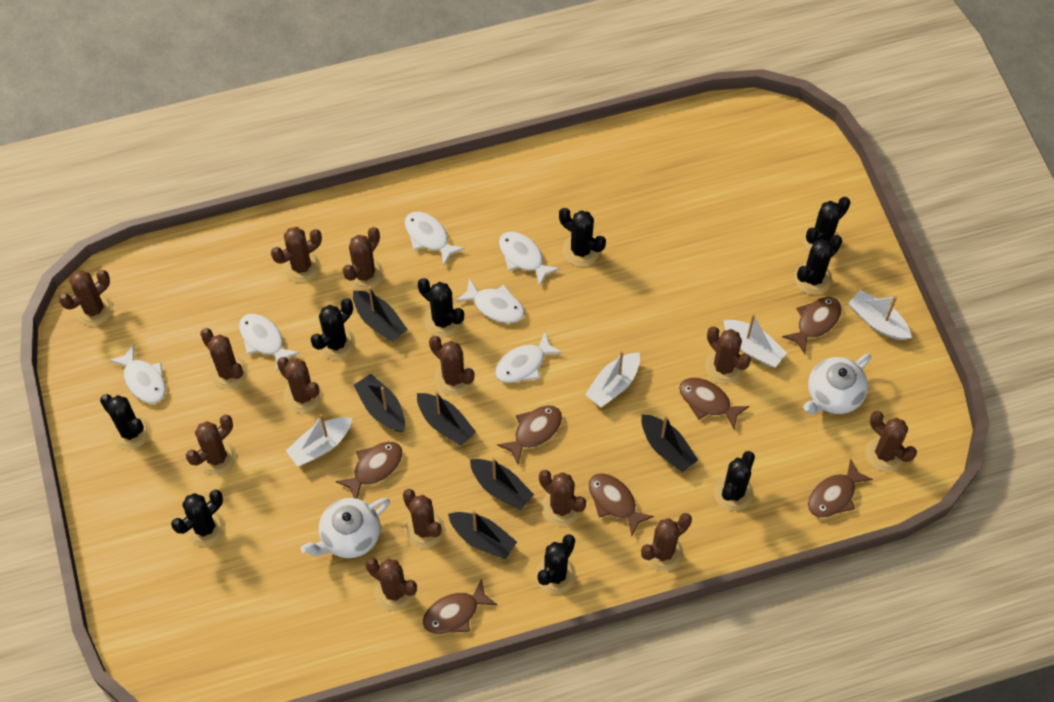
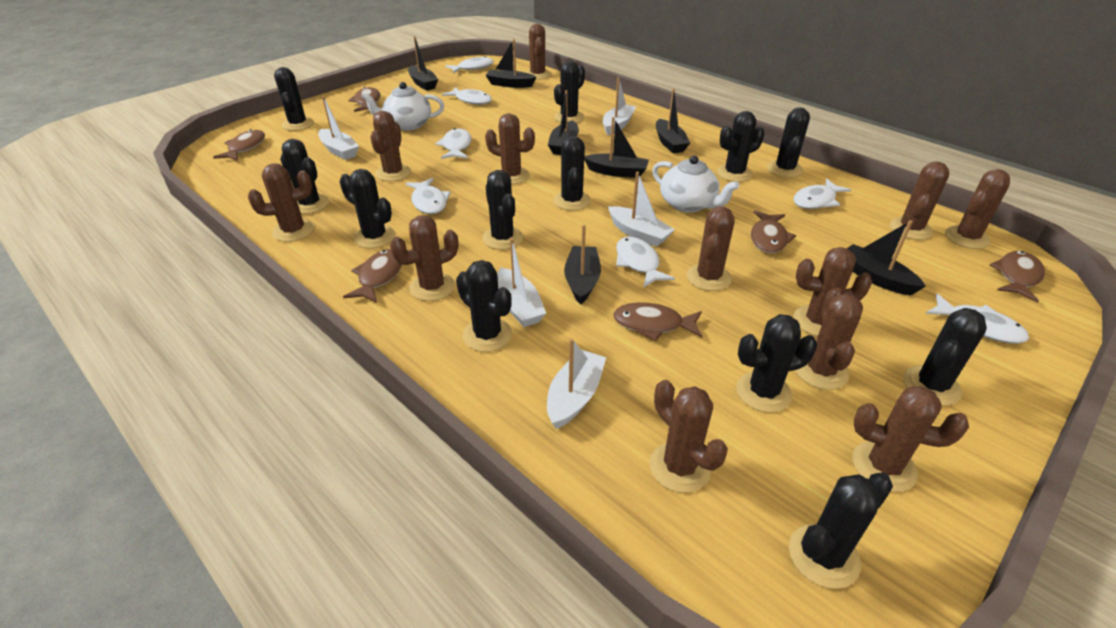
black boat: [353,286,408,342] [354,374,405,432] [417,391,476,446] [448,510,517,560] [470,457,534,511] [642,414,698,472] = 6 -> [408,36,438,91] [485,39,537,88] [548,90,579,155] [564,225,601,305] [584,117,649,178] [656,88,690,153] [847,220,926,295] = 7
black cactus: [100,394,151,450] [171,490,225,547] [310,298,355,360] [418,278,464,337] [535,534,576,594] [559,208,606,266] [714,451,755,511] [794,235,842,295] [803,197,850,252] = 9 -> [274,67,314,131] [280,139,329,214] [339,169,395,249] [456,260,512,352] [482,170,523,250] [553,136,591,211] [554,61,585,123] [717,111,764,182] [736,314,817,413] [767,107,810,178] [789,472,893,589] [903,308,987,406] = 12
brown cactus: [59,270,113,326] [186,415,236,475] [200,328,248,389] [271,227,322,283] [277,357,323,413] [343,227,384,290] [366,558,417,611] [403,489,445,548] [429,336,475,396] [539,470,586,526] [641,513,692,571] [705,327,751,384] [865,411,917,472] = 13 -> [248,163,314,242] [370,111,411,181] [390,215,458,301] [485,113,535,184] [525,24,551,80] [650,380,728,493] [687,206,735,291] [793,247,872,336] [796,288,863,390] [852,386,969,492] [890,161,949,240] [945,169,1010,249] = 12
brown fish: [335,442,402,499] [423,579,497,634] [497,405,562,465] [588,473,654,536] [679,378,750,430] [782,297,842,354] [808,458,873,517] = 7 -> [213,129,265,161] [343,249,402,303] [348,87,380,112] [613,302,702,341] [751,210,796,253] [989,251,1045,303] = 6
white boat: [286,414,352,467] [585,351,640,407] [723,314,787,367] [848,290,912,340] = 4 -> [318,96,359,160] [497,238,546,327] [547,338,606,429] [603,77,636,135] [608,172,675,247] = 5
white fish: [109,344,166,403] [239,314,300,371] [405,212,465,265] [455,278,525,323] [495,331,563,383] [499,232,560,287] = 6 -> [406,178,451,214] [436,128,471,159] [442,87,492,105] [446,56,494,73] [616,237,675,288] [793,179,851,209] [926,293,1029,344] = 7

